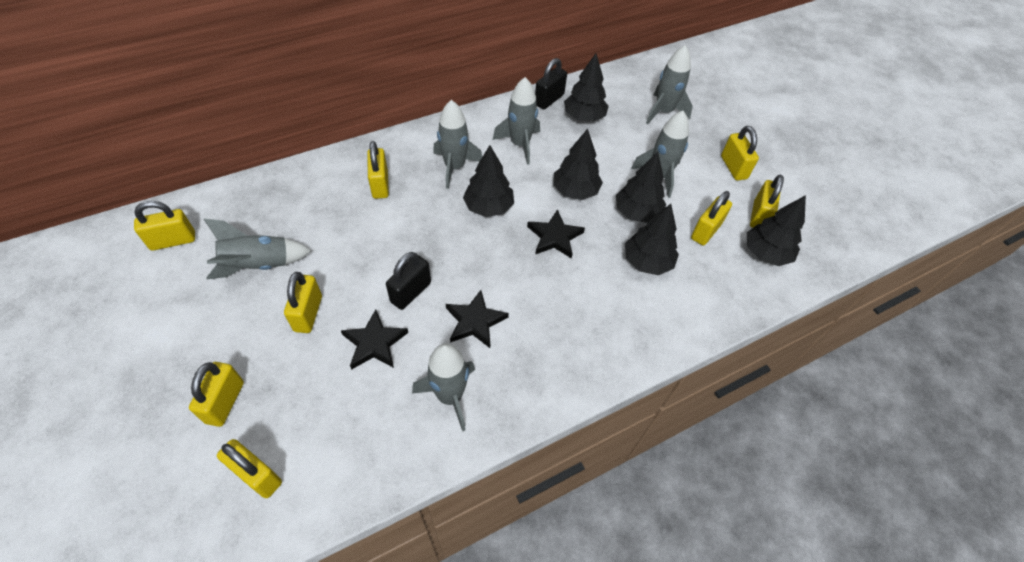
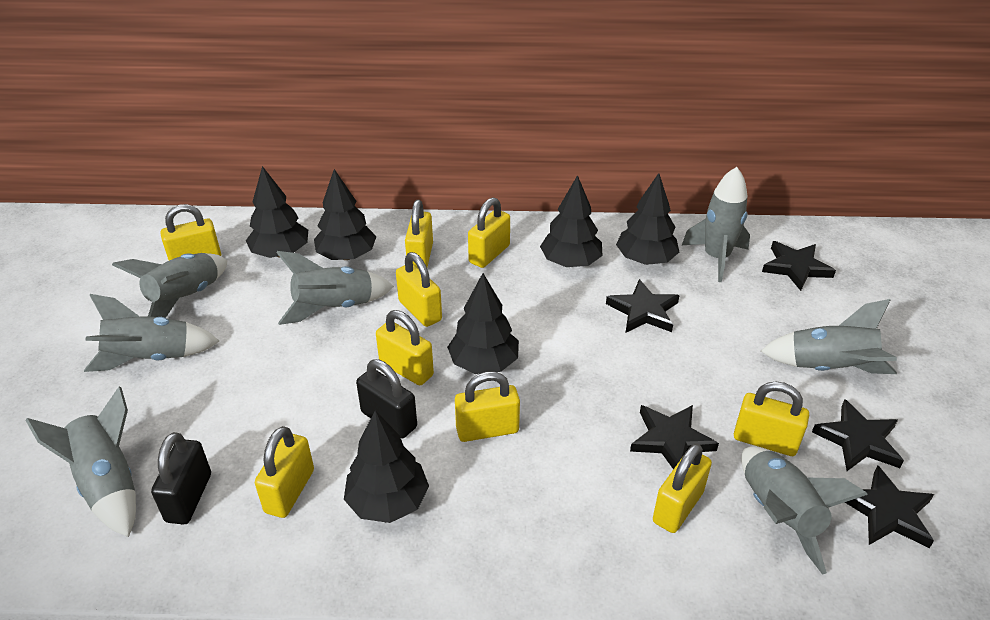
black star: [341,309,408,370] [446,290,509,348] [527,209,585,259] = 3 -> [606,279,680,333] [630,405,719,469] [762,241,836,291] [812,399,904,471] [845,465,934,548] = 5
grey rocket: [204,219,311,279] [412,343,475,432] [433,100,482,189] [493,77,540,165] [631,111,689,198] [646,45,693,124] = 6 -> [25,387,136,537] [84,294,219,372] [112,253,228,318] [277,251,394,325] [682,167,750,282] [741,446,868,575] [761,299,897,374] = 7
yellow padlock: [134,201,195,251] [189,362,244,427] [217,439,282,498] [284,272,322,333] [367,141,389,199] [691,191,732,245] [721,126,759,181] [750,175,784,228] = 8 -> [160,204,221,260] [255,426,314,518] [376,310,434,385] [396,252,442,327] [405,200,433,267] [455,371,520,442] [468,197,510,268] [653,443,712,533] [734,381,809,456] = 9

